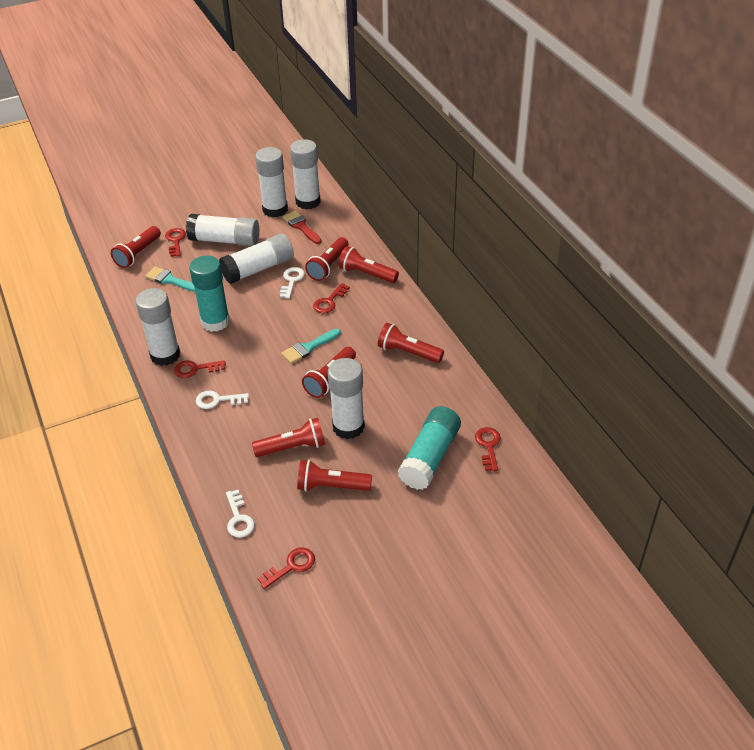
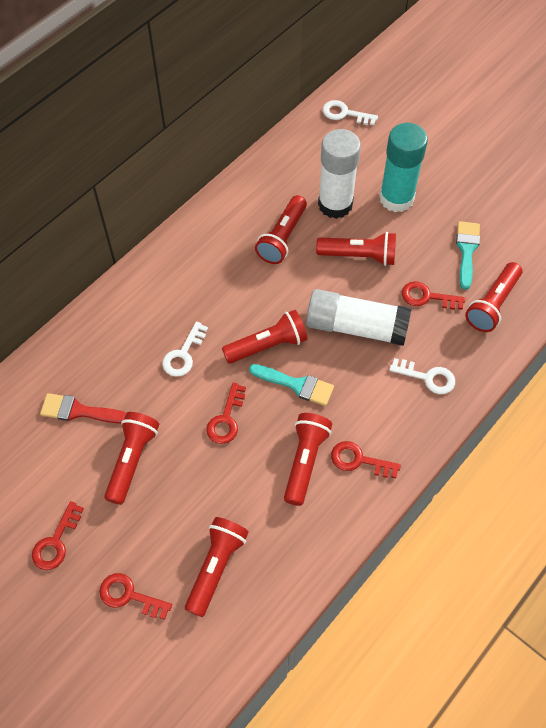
turquoise glue stick: [189,256,230,332] [398,406,461,490] = 2 -> [379,123,428,212] = 1
white glue stick: [135,288,180,366] [186,214,259,246] [219,234,294,284] [255,147,288,218] [290,139,321,210] [328,358,365,439] = 6 -> [306,289,411,346] [318,129,361,219] = 2

